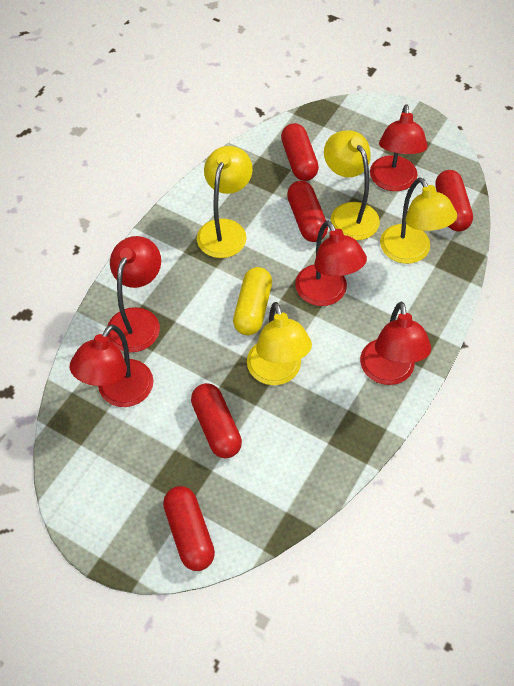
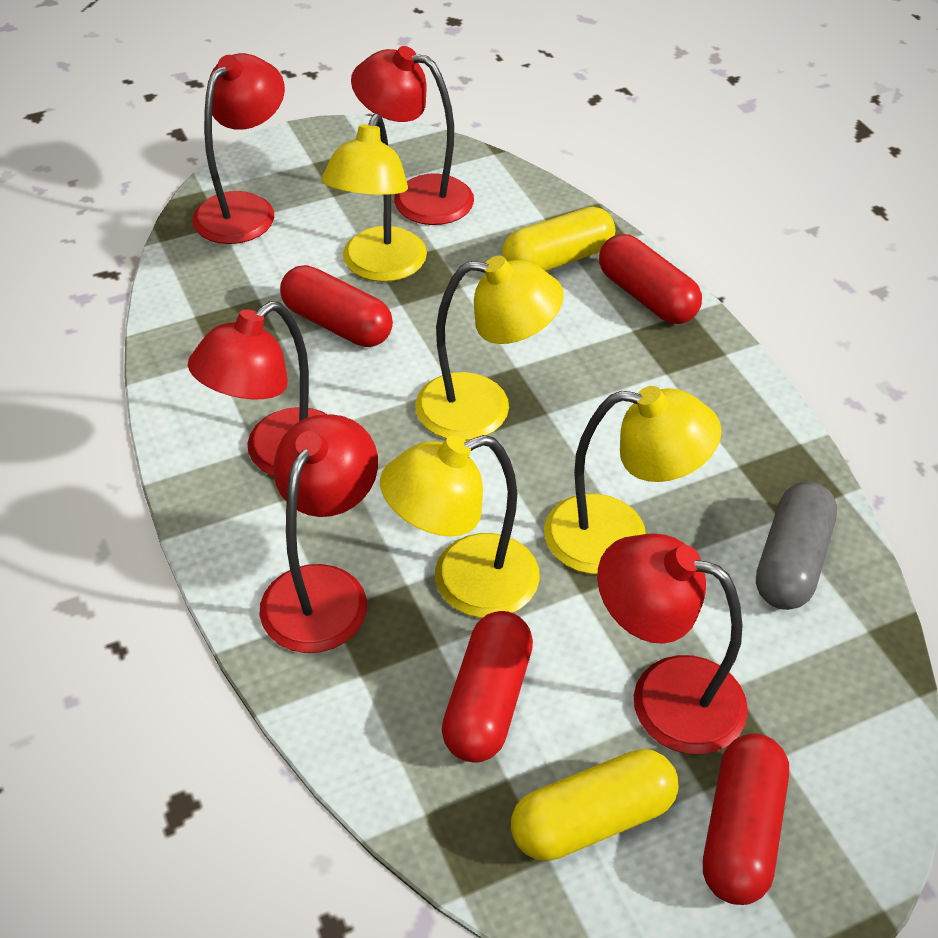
grey capsule: none = 0 -> [756,482,837,610] = 1
red capsule: [163,486,215,571] [191,383,242,458] [281,123,319,181] [287,181,328,242] [435,170,473,231] = 5 -> [280,265,393,347] [442,611,533,763] [599,234,702,324] [703,734,789,905] = 4
yellow capsule: [233,267,272,335] = 1 -> [502,206,615,271] [511,749,679,861] = 2

